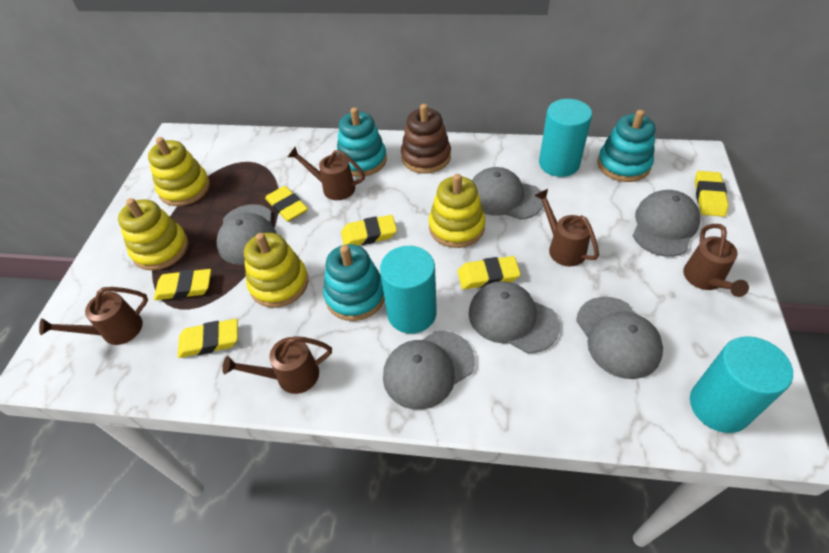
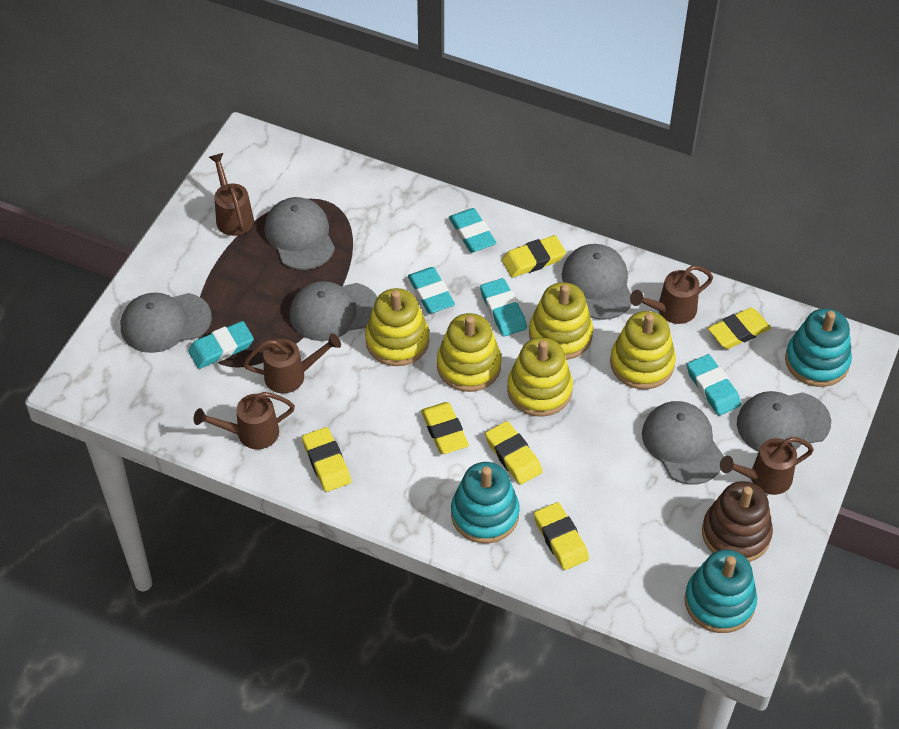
turquoise cylinder: [380,246,437,334] [539,99,592,177] [690,336,793,433] = 3 -> none = 0
turquoise eraser: none = 0 -> [188,321,254,369] [408,267,455,313] [449,208,496,252] [480,278,527,336] [687,354,741,416] = 5
yellow stacking toy: [118,198,188,270] [148,137,210,206] [244,233,308,308] [429,174,485,248] = 4 -> [365,288,429,366] [437,313,502,392] [507,337,573,417] [529,282,593,360] [610,311,676,389] = 5

